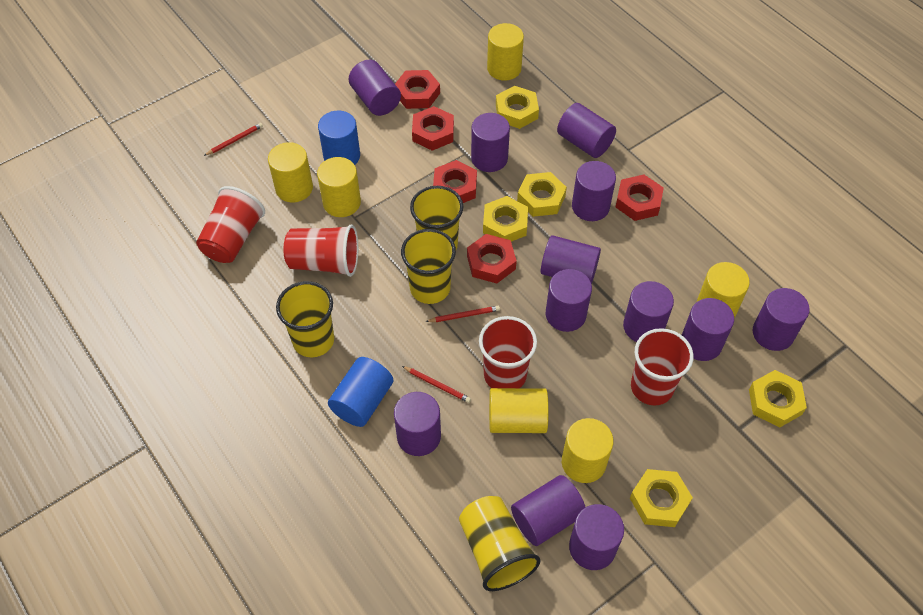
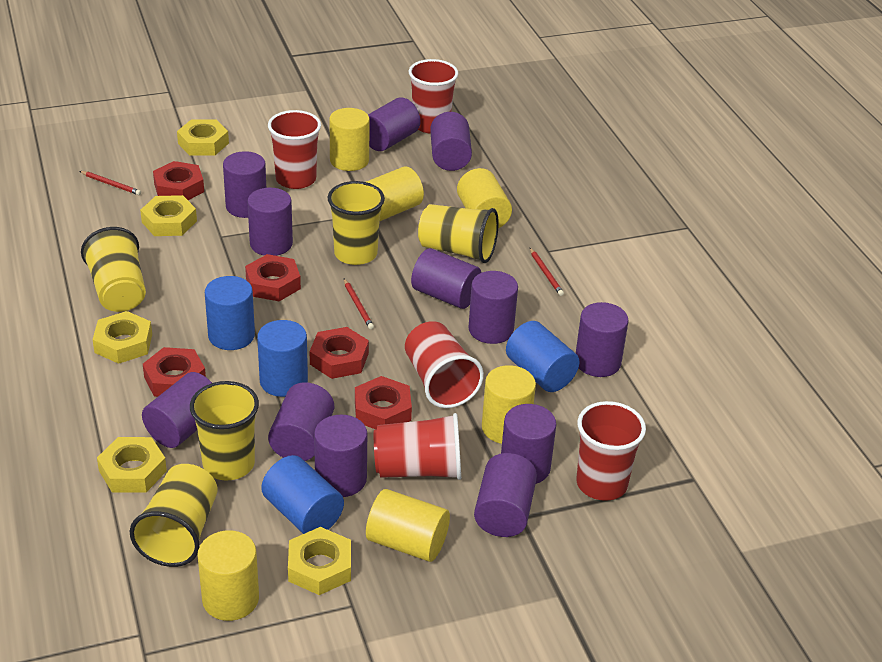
blue cylinder: [318,111,360,165] [328,357,393,427] = 2 -> [205,276,255,350] [257,320,308,397] [261,455,344,534] [506,321,580,392] = 4
red cup: [196,186,265,263] [284,225,358,277] [479,316,537,388] [631,328,694,406] = 4 -> [268,110,321,189] [374,413,461,480] [405,321,484,408] [409,59,458,134] [576,401,646,501] = 5
yellow cup: [276,281,334,357] [401,229,456,304] [410,186,463,249] [459,496,540,591] = 4 -> [81,227,146,312] [130,464,218,567] [190,381,259,481] [328,181,385,265] [418,204,499,263] = 5

